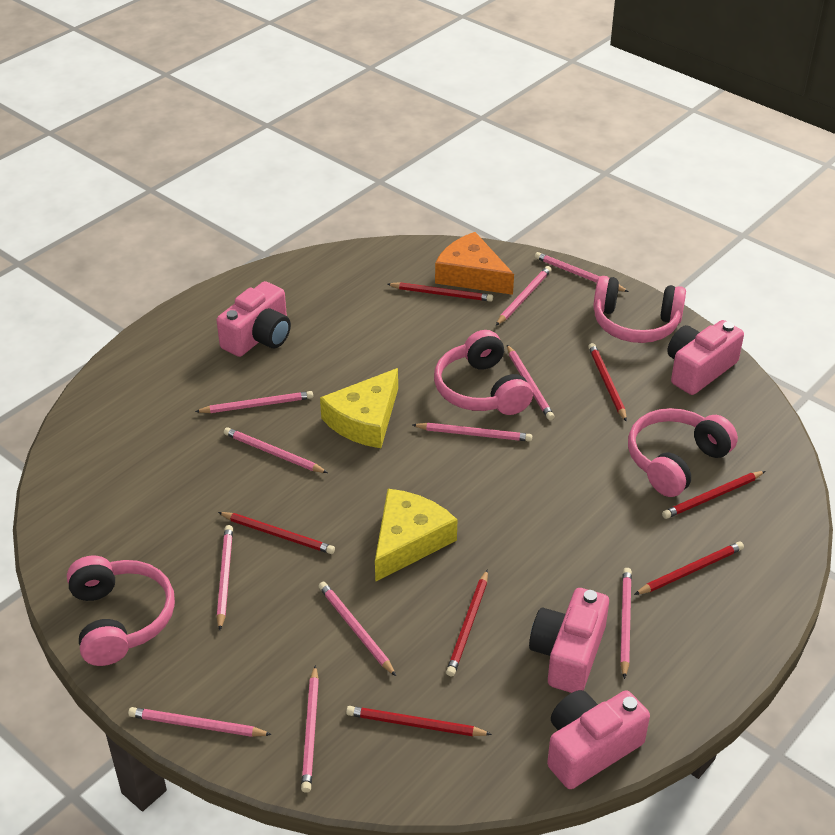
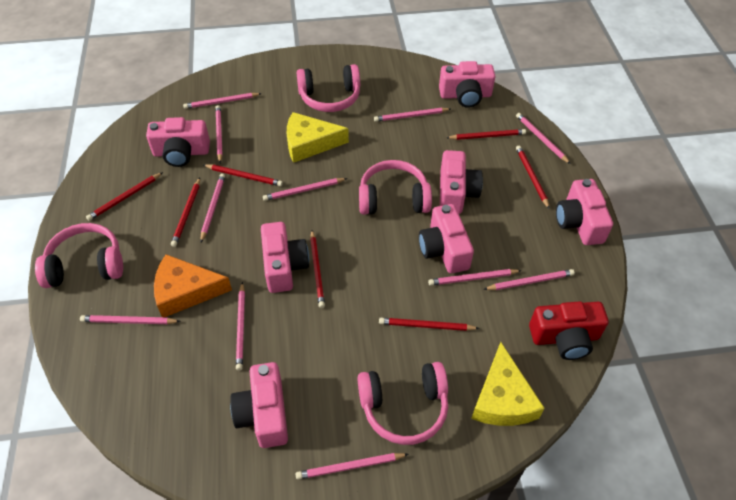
pink camera: [217,281,291,357] [529,588,609,693] [547,690,650,789] [667,320,744,395] = 4 -> [146,117,210,167] [230,362,288,448] [261,222,309,293] [419,204,474,273] [439,61,496,108] [440,150,483,214] [556,179,613,245] = 7
red camera: none = 0 -> [529,301,609,360] = 1

